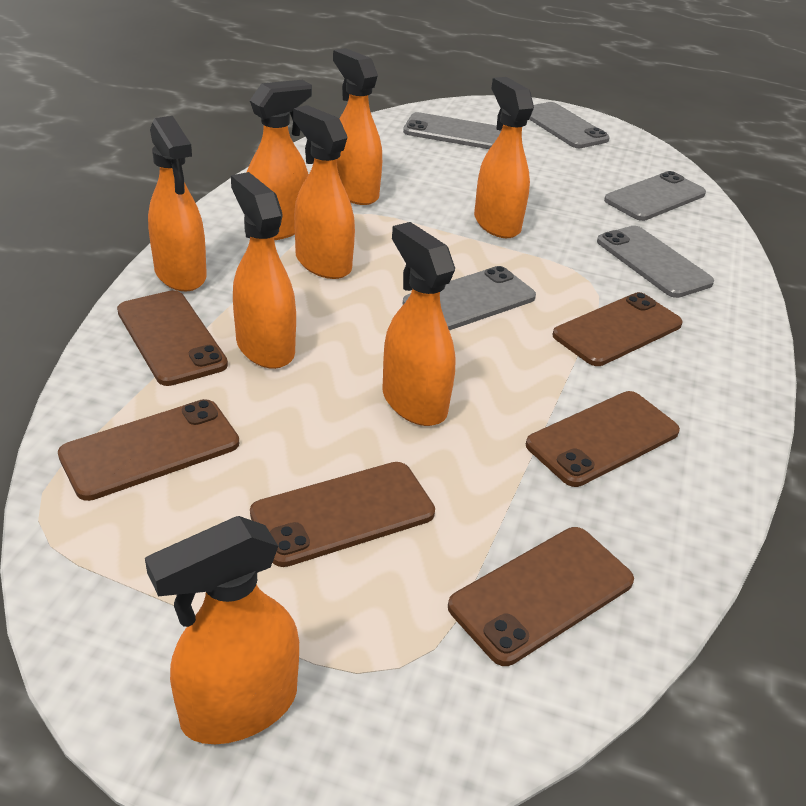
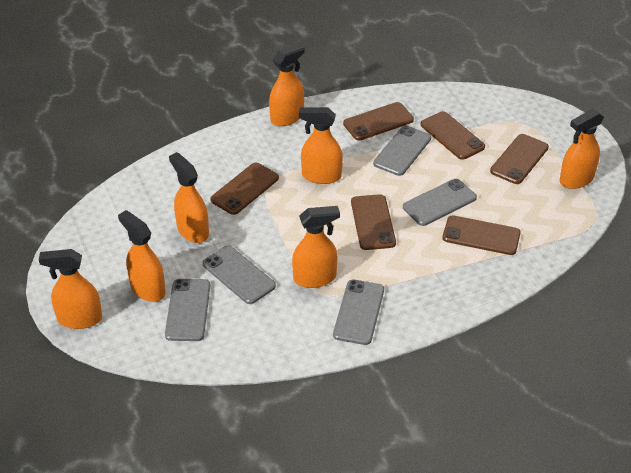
orange spray bottle: [145,516,299,744] [148,116,207,291] [231,172,296,369] [247,80,312,240] [293,105,355,279] [333,48,382,205] [382,222,456,426] [474,77,534,238] = 8 -> [39,249,102,329] [118,210,166,302] [169,152,209,243] [269,43,305,126] [292,206,340,288] [299,107,343,184] [560,109,604,189] = 7

